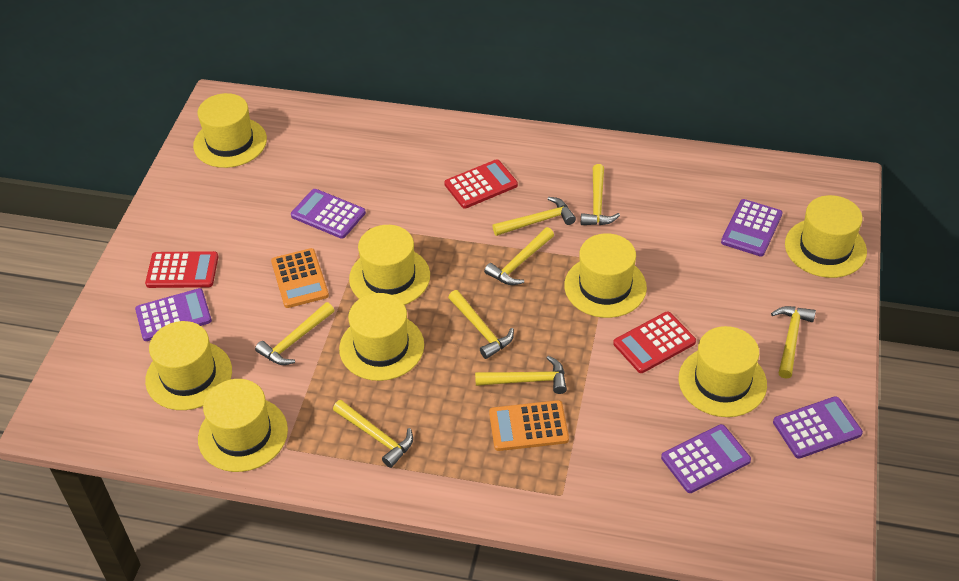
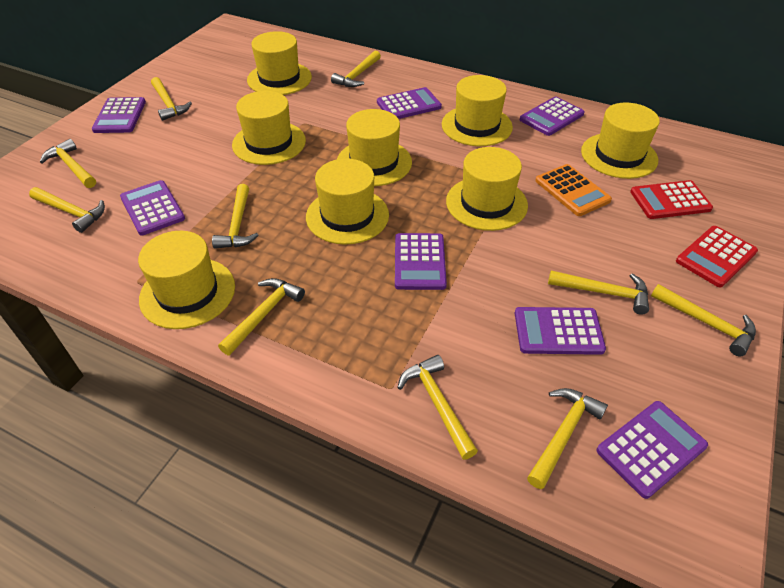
orange calculator: [271,248,329,308] [489,400,569,451] = 2 -> [535,164,612,216] = 1
purple calculator: [135,288,212,341] [291,189,366,239] [661,424,751,493] [721,199,782,256] [773,396,863,459] = 5 -> [92,97,146,133] [120,180,185,236] [377,87,442,119] [395,233,447,290] [515,307,606,355] [520,96,585,136] [596,401,708,499] = 7
red calculator: [145,251,218,288] [444,159,518,209] [613,312,696,373] = 3 -> [630,180,713,219] [676,226,758,287] = 2
yellow hammer: [255,302,334,365] [333,400,413,468] [448,290,514,359] [475,356,567,394] [484,227,554,285] [493,197,576,236] [581,164,620,225] [771,306,816,379] = 8 -> [29,187,105,233] [40,139,96,188] [151,77,192,121] [212,184,258,249] [218,278,305,355] [331,50,381,87] [397,355,478,460] [527,388,608,489] [548,270,649,315] [651,284,756,357] = 10

